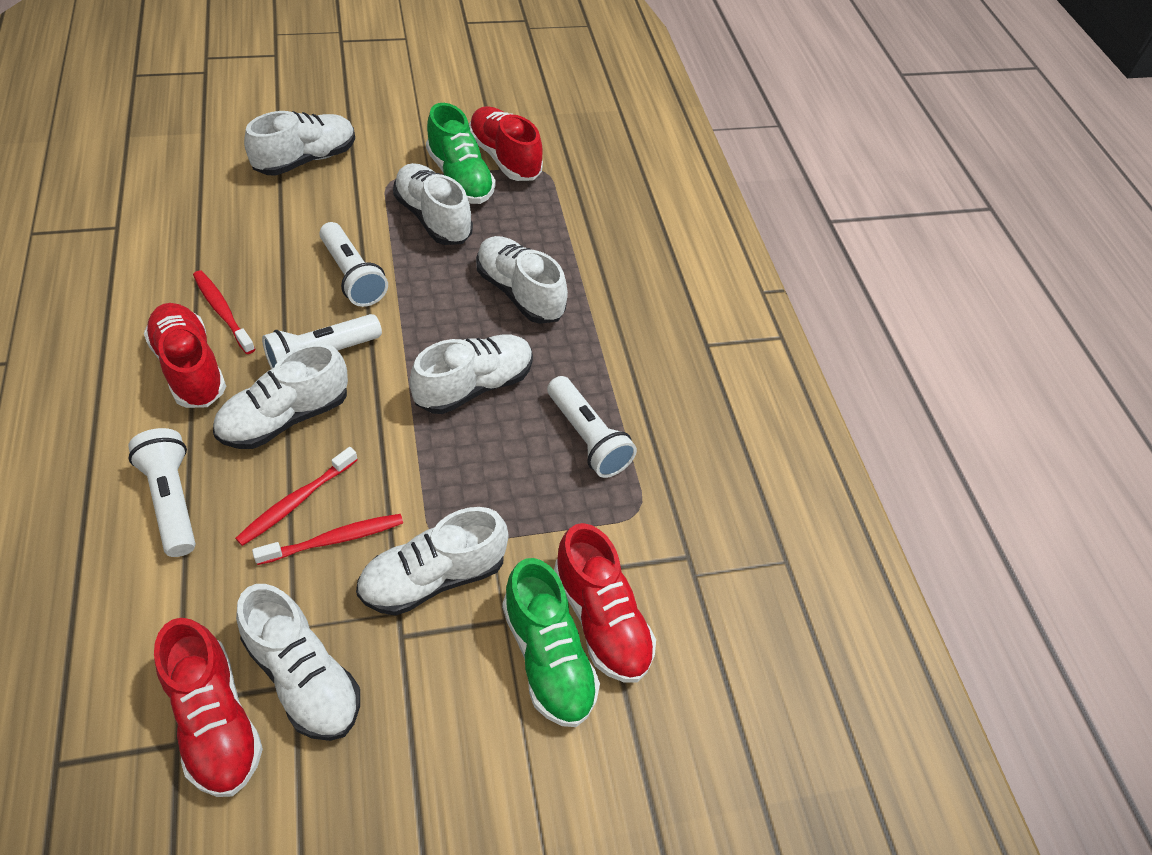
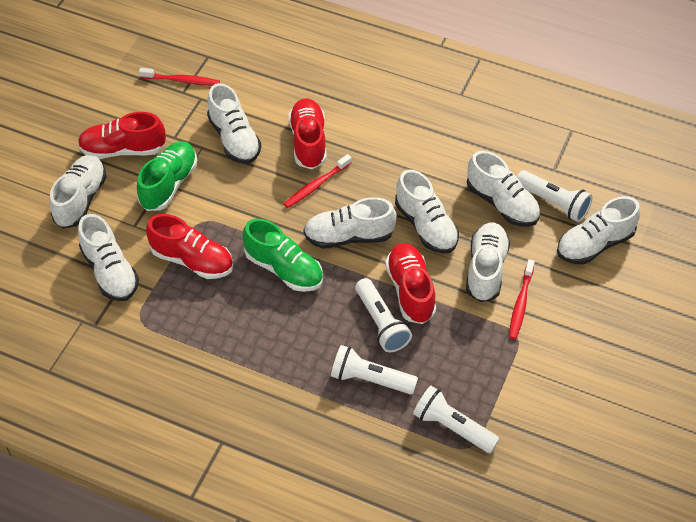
white shoe: [213,343,348,449] [236,584,360,741] [244,111,355,176] [356,507,508,616] [393,163,473,245] [409,334,533,414] [476,236,568,324] = 7 -> [50,155,107,229] [78,214,139,301] [207,83,261,164] [303,197,397,248] [395,169,459,254] [466,222,510,302] [467,151,540,227] [557,196,640,264] = 8

